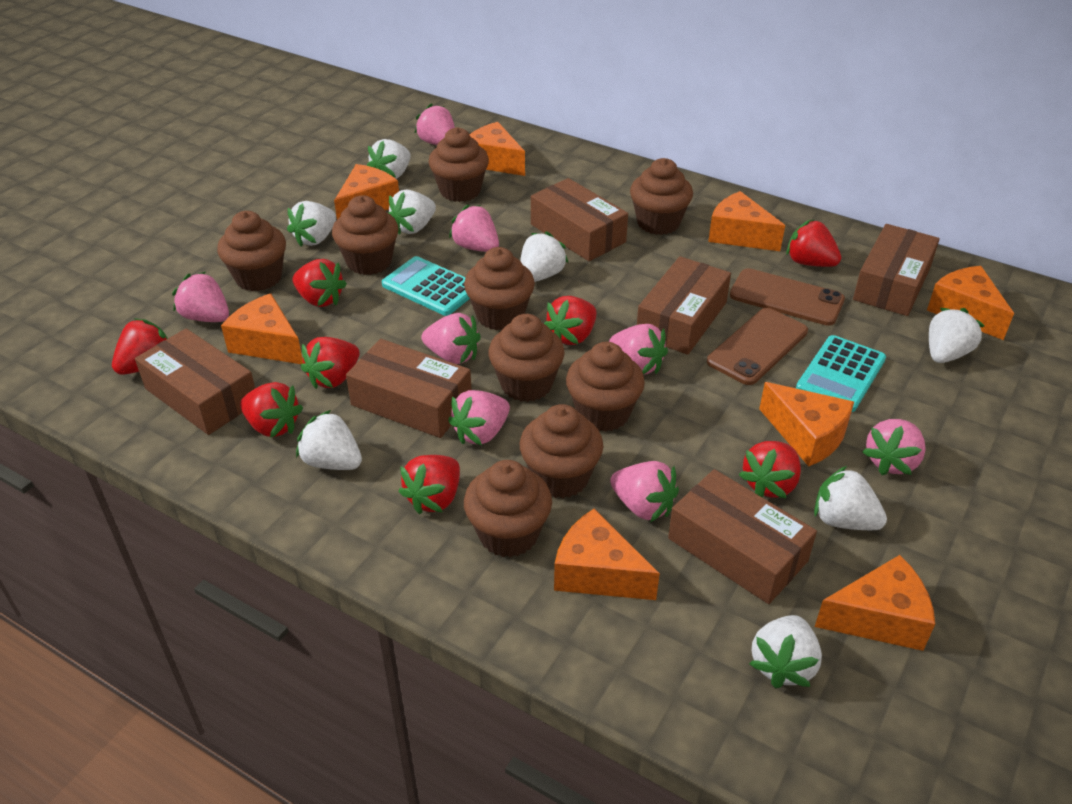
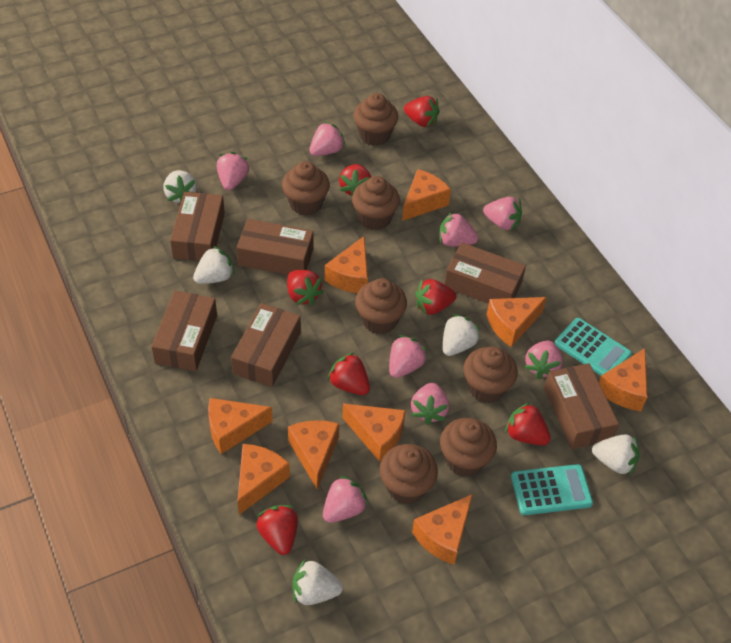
brown cupcake: [217,211,286,291] [332,195,399,275] [428,127,489,202] [464,247,535,330] [464,460,552,558] [488,314,565,402] [519,404,603,499] [566,342,645,432] [630,158,693,235] = 9 -> [282,161,330,216] [352,176,400,230] [354,93,398,146] [355,278,407,334] [380,444,438,504] [440,418,497,477] [463,346,518,403] = 7
brown phone: [707,308,808,385] [730,268,845,326] = 2 -> none = 0
orange cheese: [221,293,303,364] [334,164,399,219] [469,122,525,176] [554,509,660,600] [708,191,785,251] [759,382,854,467] [815,555,935,651] [927,266,1014,340] = 8 -> [208,398,273,454] [237,444,290,515] [288,420,339,490] [325,236,368,293] [342,404,406,462] [402,169,451,221] [412,494,473,565] [487,297,547,347] [599,348,647,411] = 9
red strawberry: [112,318,168,375] [240,382,303,438] [292,259,347,307] [301,337,360,389] [398,455,460,514] [544,296,596,345] [739,441,801,498] [786,219,841,267] = 8 -> [256,505,298,555] [287,270,324,305] [327,352,370,395] [339,164,371,196] [404,96,440,127] [415,279,457,315] [505,402,551,445] = 7
white strawberry: [287,201,336,247] [296,410,362,470] [367,139,411,179] [389,190,436,234] [520,231,568,282] [749,615,822,688] [814,466,887,530] [929,308,985,363] = 8 -> [163,170,197,203] [193,246,235,284] [292,559,343,605] [442,314,480,356] [592,434,639,475] = 5

